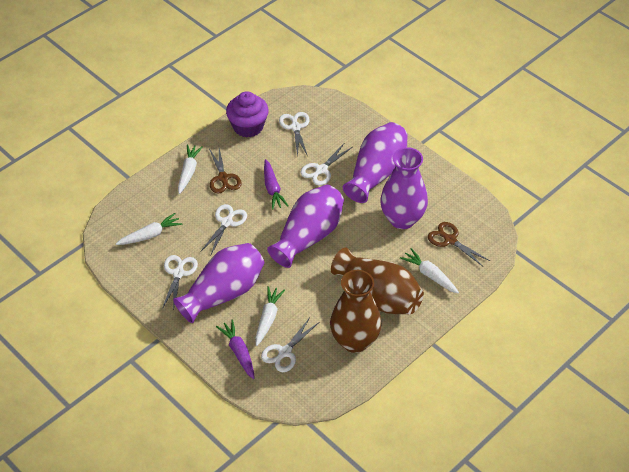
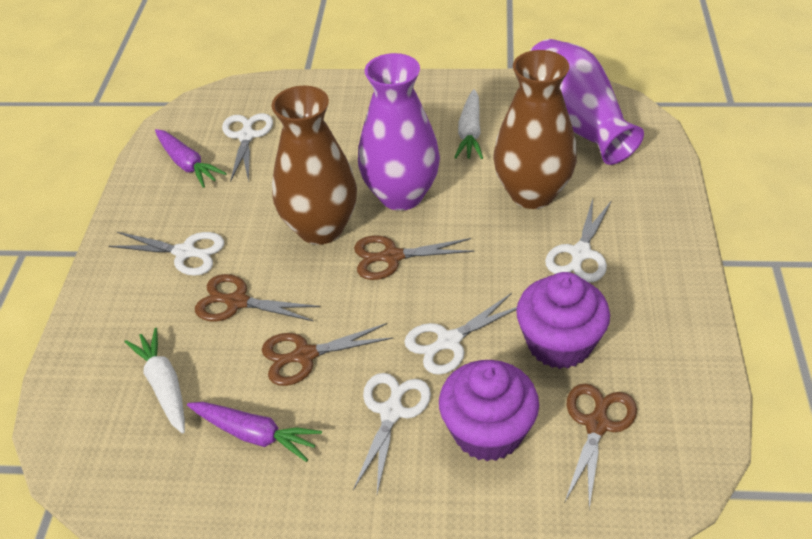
brown scissors: [209,148,242,194] [428,222,490,266] = 2 -> [195,274,320,322] [262,323,393,386] [354,236,474,280] [565,384,637,509] = 4
purple cupcake: [226,91,269,138] = 1 -> [439,360,539,461] [516,272,610,369] = 2
purple vase: [173,243,264,323] [267,185,344,268] [343,122,408,203] [380,147,428,229] = 4 -> [358,53,440,211] [530,39,644,165] = 2
white carrot: [116,213,182,245] [178,144,203,194] [255,286,285,346] [400,248,459,293] = 4 -> [125,328,185,434] [454,89,483,159] = 2

